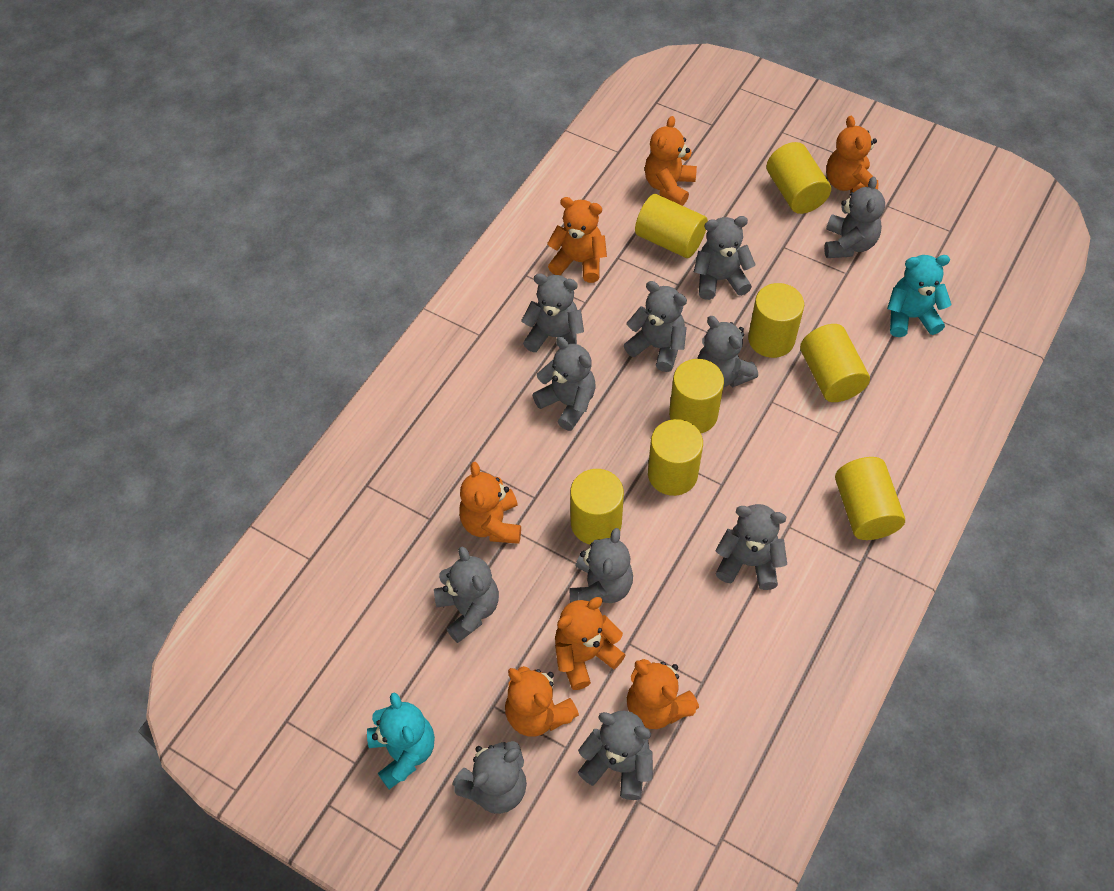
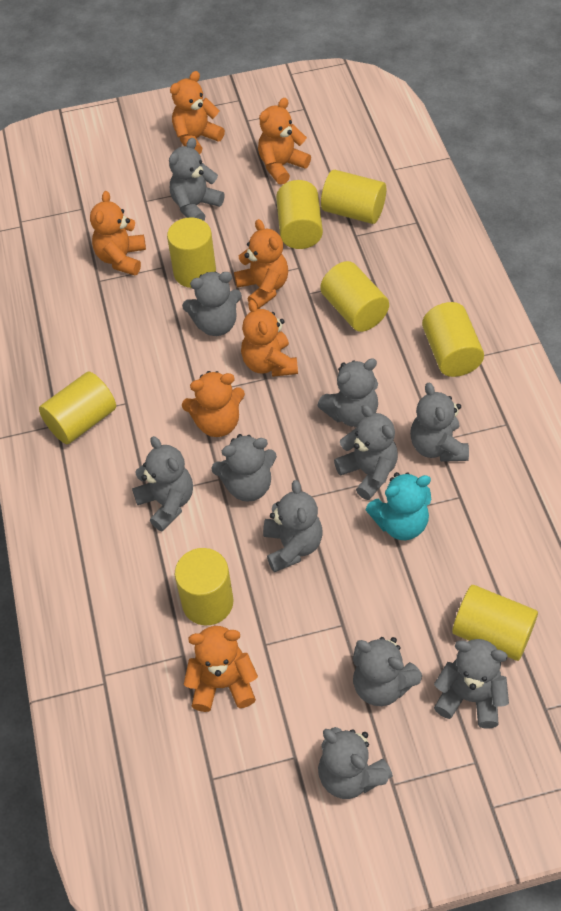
turquoise teddy bear: [367,692,435,789] [887,255,952,337] = 2 -> [365,472,431,540] = 1

